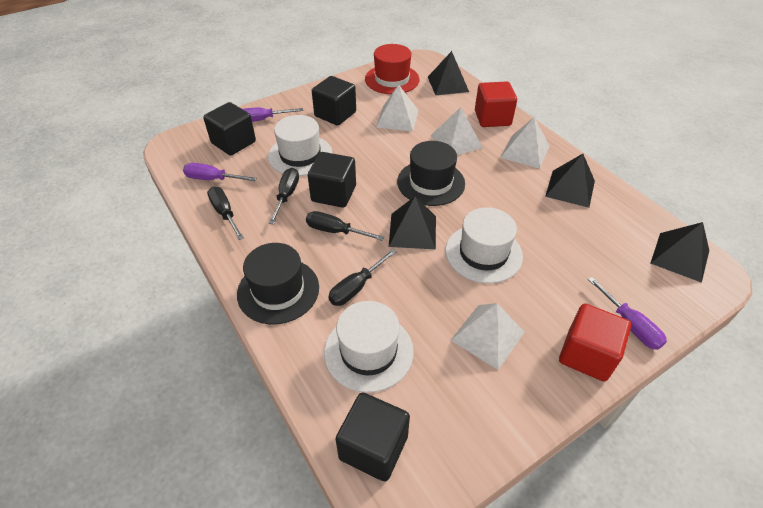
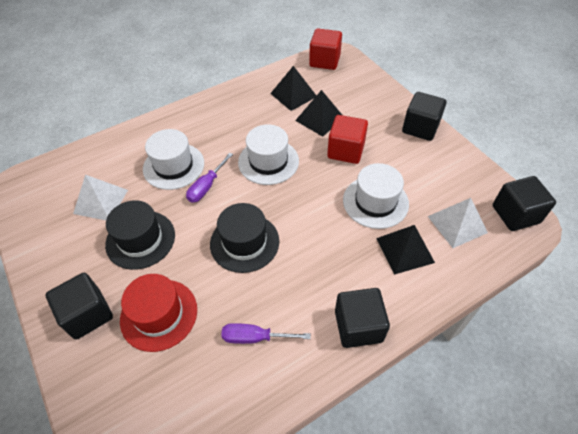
black pyramid: [389,196,436,249] [428,51,469,95] [545,154,595,208] [651,222,709,283] = 4 -> [270,66,316,111] [295,90,342,137] [376,225,435,275] = 3
black screwdriver: [207,187,244,240] [269,168,299,224] [306,211,385,241] [329,249,397,306] = 4 -> none = 0
purple screwdriver: [183,163,256,181] [243,108,303,122] [588,277,667,350] = 3 -> [186,153,233,203] [221,323,311,344] = 2
white pyramid: [376,84,419,132] [430,107,483,155] [451,303,525,370] [501,117,549,169] = 4 -> [73,175,128,220] [428,198,488,248] = 2

